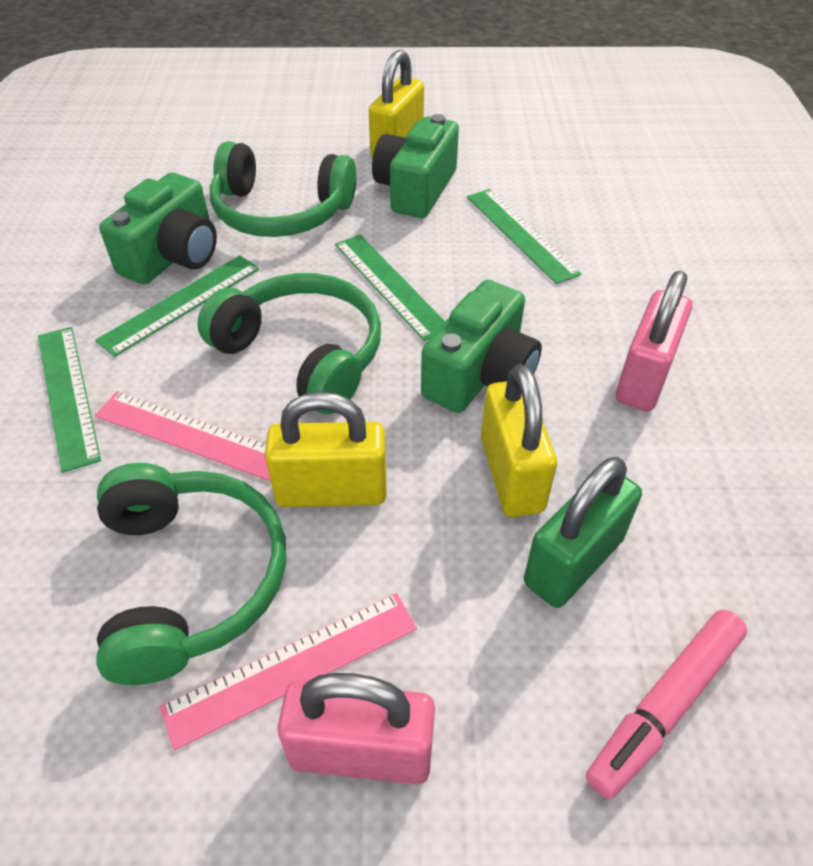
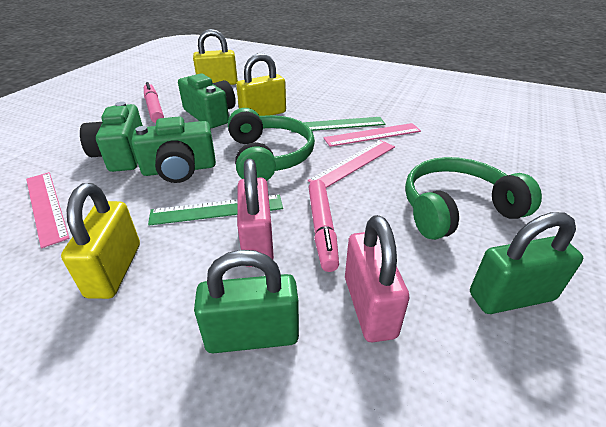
green headphones: [96,463,286,685] [197,273,381,414] [210,141,357,237] = 3 -> [228,108,315,181] [405,157,542,240] = 2
green padlock: [524,457,642,608] = 1 -> [194,250,299,353] [470,212,583,314] = 2
green ruler: [38,327,101,473] [95,255,259,357] [335,235,445,341] [467,189,581,284] = 4 -> [148,195,283,225] [291,117,385,132] = 2
pink marker: [586,610,747,799] = 1 -> [144,82,164,123] [309,180,339,272] = 2
pink ruler: [95,391,271,482] [159,593,417,751] = 2 -> [26,172,70,248] [308,140,395,188] [323,123,421,147] = 3

